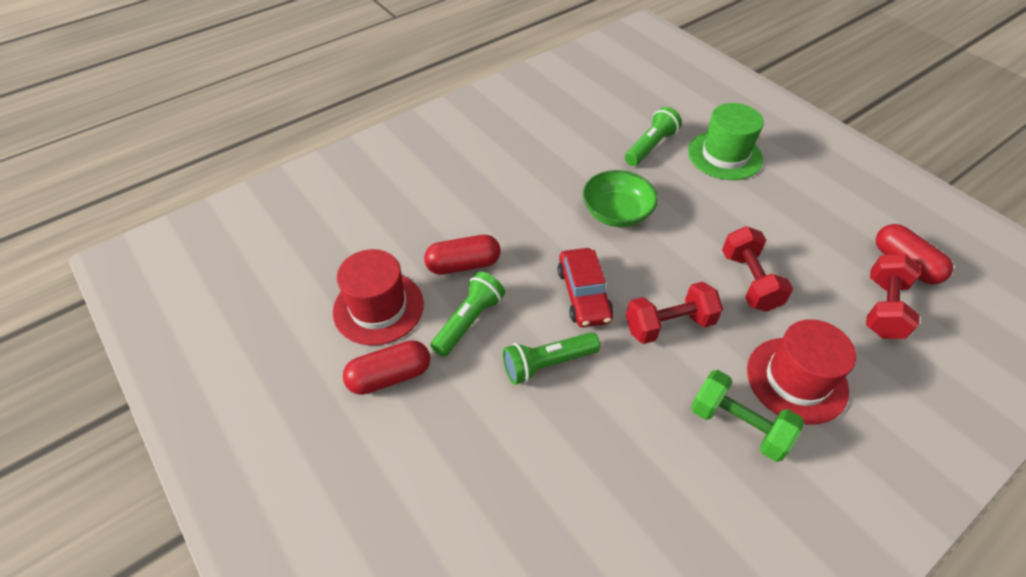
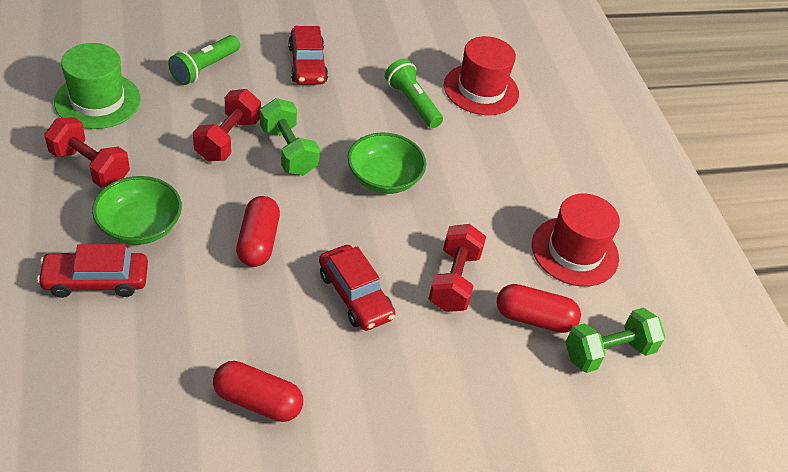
green bowl: [583,170,658,227] = 1 -> [92,176,182,245] [348,133,426,194] = 2
green dumbbell: [691,370,804,462] = 1 -> [260,98,320,175] [565,308,665,373] = 2
green flashlight: [430,272,505,357] [503,332,600,385] [625,107,682,166] = 3 -> [168,35,240,85] [385,58,443,128] = 2
red car: [558,248,613,327] = 1 -> [37,244,148,298] [288,26,328,85] [319,245,395,331] = 3

